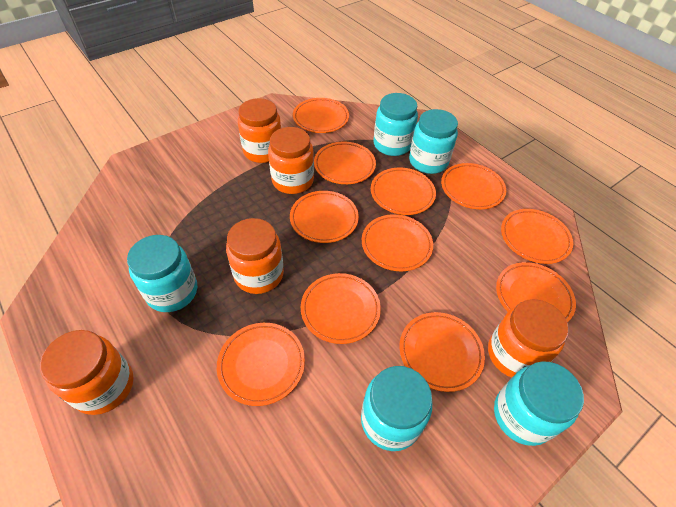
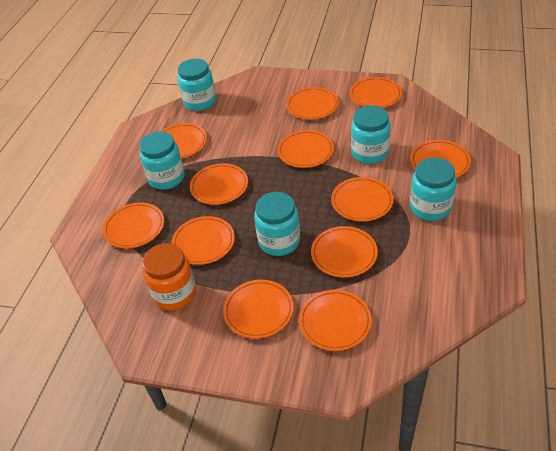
orange jar: [40,330,134,415] [226,218,284,294] [238,98,281,163] [268,127,314,194] [488,299,569,378] = 5 -> [143,243,196,310] = 1
orange plate: [217,323,305,406] [290,191,359,243] [293,98,349,133] [301,273,381,344] [314,142,376,184] [362,214,433,271] [371,168,436,215] [399,312,485,392] [441,163,506,209] [496,262,576,323] [501,209,573,264] = 11 -> [103,202,164,249] [160,123,207,158] [171,216,235,265] [190,163,248,205] [223,280,294,339] [277,130,334,168] [286,87,339,120] [299,290,372,351] [311,226,378,278] [331,177,394,221] [350,77,402,108] [410,140,471,178] = 12

